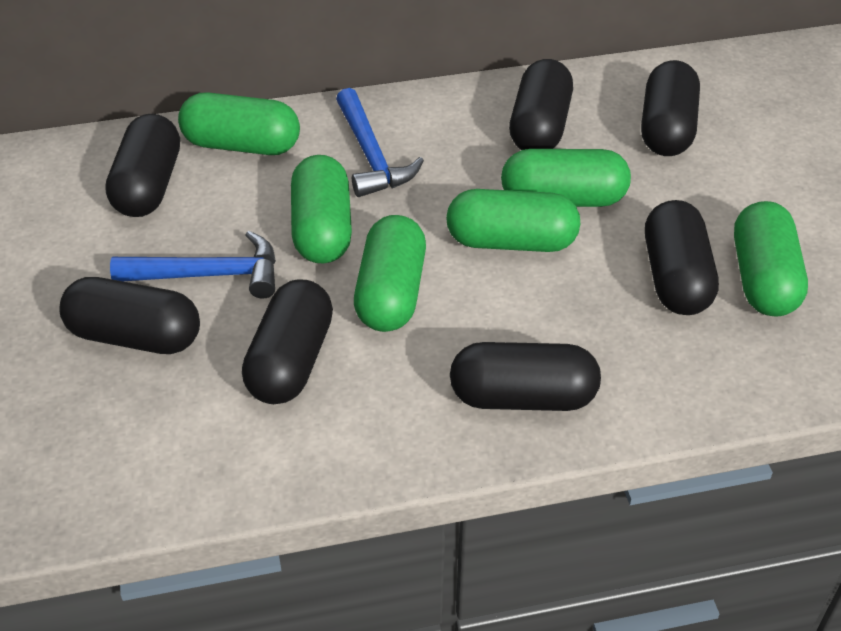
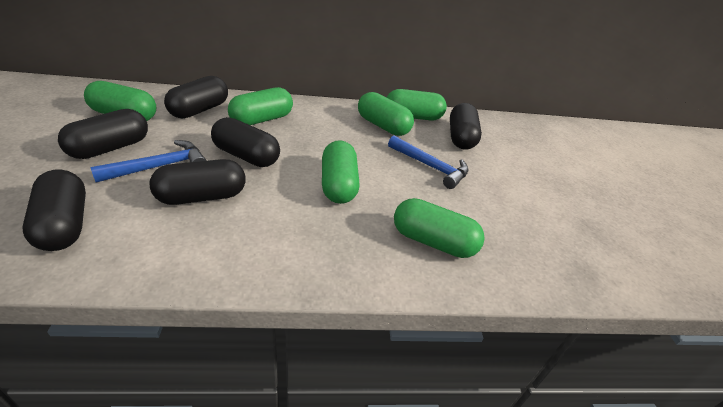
black capsule: [60,277,200,354] [105,114,180,217] [242,279,333,404] [450,342,601,411] [509,59,573,150] [641,60,700,156] [645,200,719,315] = 7 -> [22,170,86,251] [58,109,148,159] [149,159,246,205] [164,76,228,118] [211,117,280,167] [450,103,482,150] = 6

